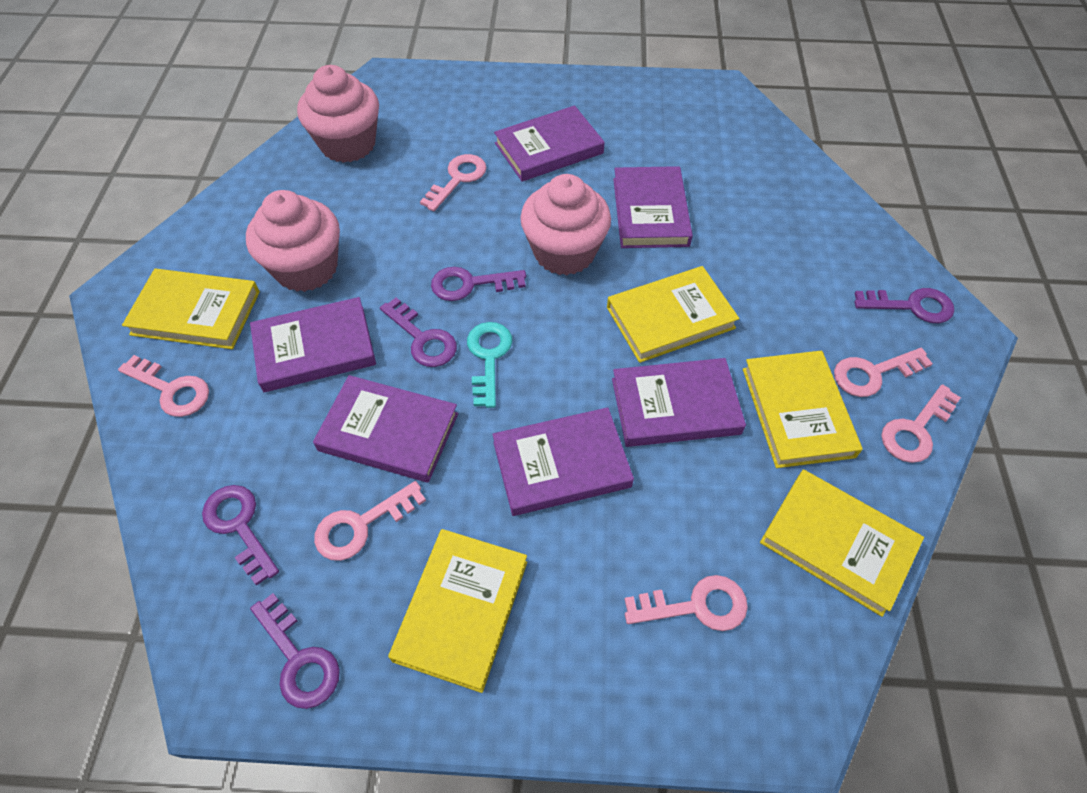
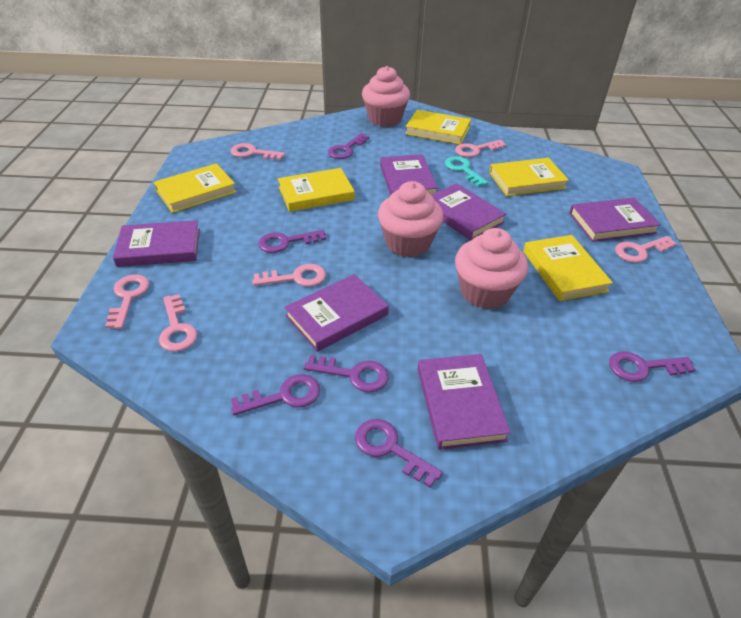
purple key: [202,485,279,586] [250,593,340,709] [380,298,457,367] [431,267,526,301] [854,288,954,323] = 5 -> [231,374,320,415] [258,230,326,253] [304,355,389,393] [328,133,369,159] [355,419,443,487] [609,351,695,382] = 6

